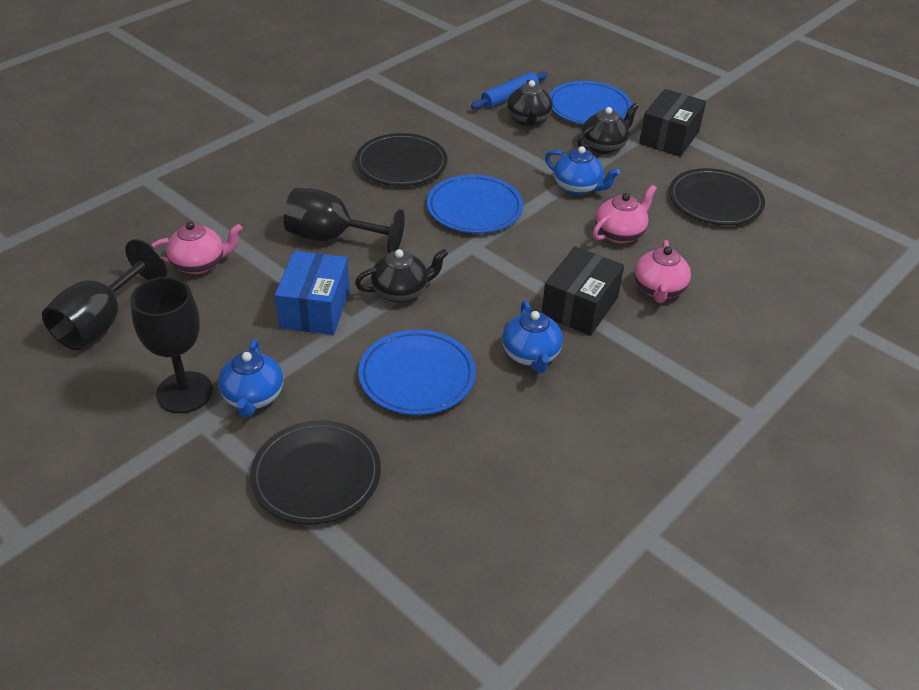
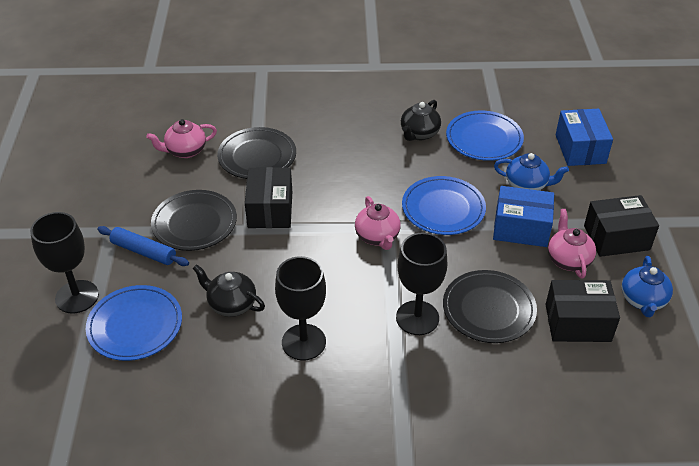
black box: [542,247,624,336] [639,89,706,157] = 2 -> [245,167,292,228] [546,280,620,342] [584,195,659,257] = 3
black teapot: [355,249,448,303] [507,80,553,126] [577,103,639,154] = 3 -> [192,264,265,317] [401,100,441,141] = 2
blue box: [275,251,350,335] = 1 -> [493,186,554,247] [556,109,613,166] = 2
blue teapot: [218,339,283,418] [502,301,563,373] [545,146,620,195] = 3 -> [494,153,569,191] [622,256,673,317] = 2

